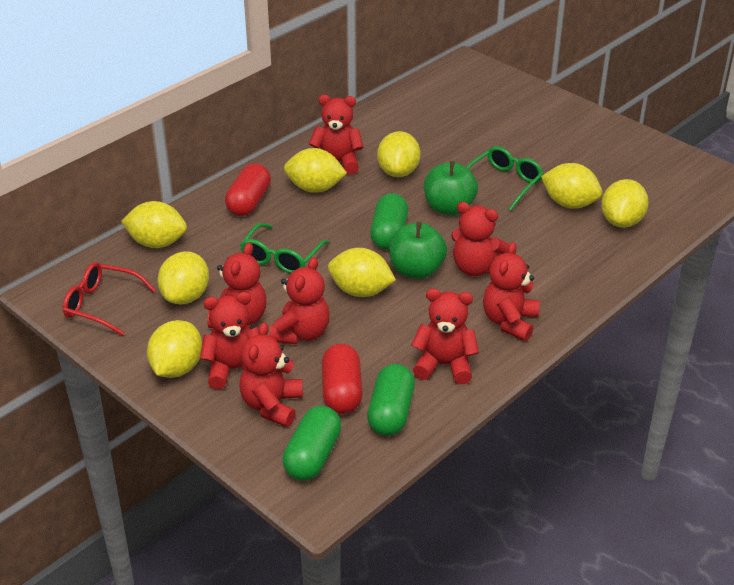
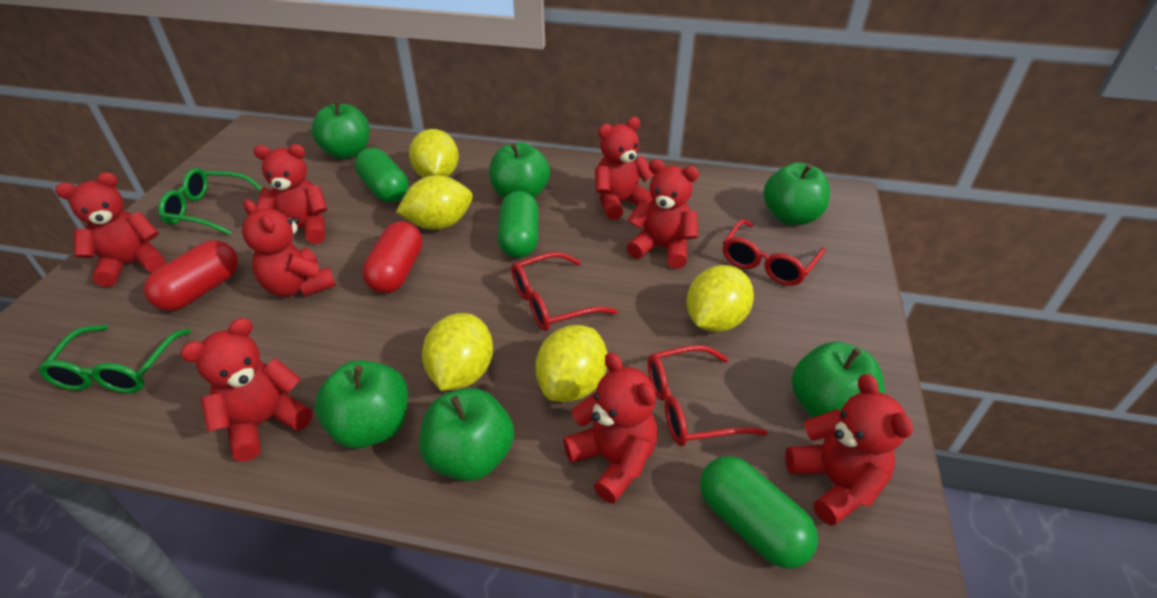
green apple: [389,222,447,279] [424,161,478,215] = 2 -> [311,100,370,159] [315,360,408,448] [419,388,514,481] [489,142,550,198] [764,162,830,225] [792,341,885,418] = 6
red glasses: [63,262,156,336] = 1 -> [511,252,618,331] [648,345,768,446] [723,219,826,286] = 3
yellow lemon: [121,201,187,248] [147,320,202,378] [158,251,209,305] [284,148,347,193] [328,248,396,297] [377,131,420,177] [541,163,603,209] [601,179,649,228] = 8 -> [396,175,473,230] [409,129,459,178] [422,313,493,391] [535,325,607,402] [687,265,754,332] = 5

